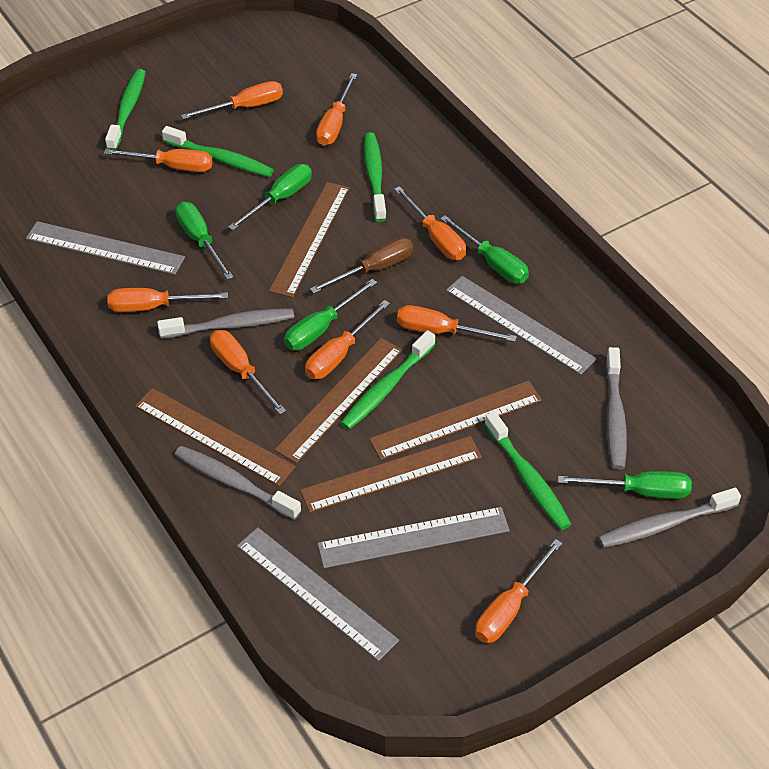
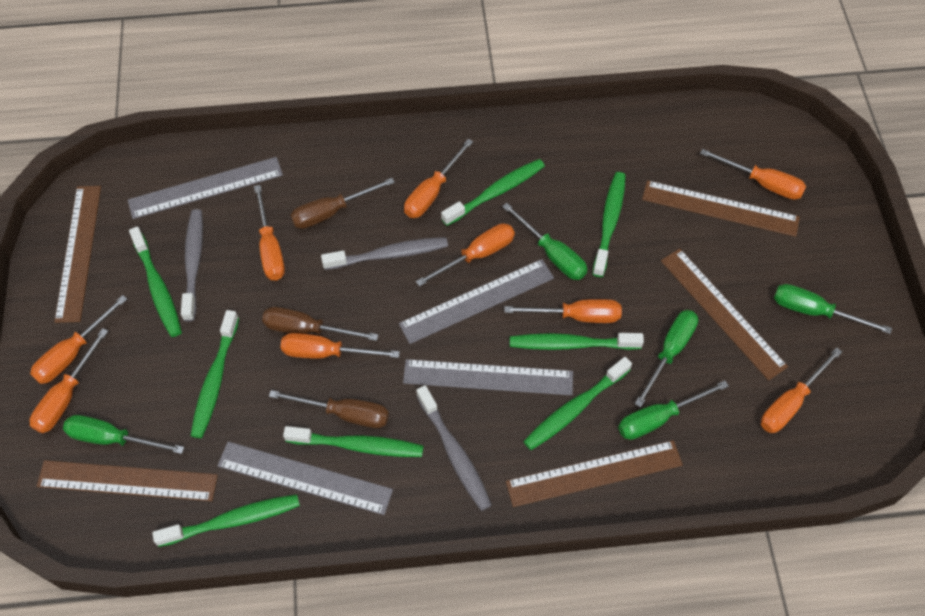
brown screwdriver: [310,237,413,294] = 1 -> [262,307,378,341] [269,390,389,428] [290,178,395,229] = 3
green toothbrush: [105,69,146,150] [162,126,274,177] [340,330,436,430] [364,132,386,222] [484,411,571,530] = 5 -> [129,226,182,337] [152,494,300,547] [191,310,239,438] [283,426,424,457] [441,159,545,226] [510,333,644,350] [523,357,632,450] [592,172,626,277] = 8
grey toothbrush: [157,308,294,339] [175,446,301,520] [598,488,741,548] [605,347,627,470] = 4 -> [181,209,203,322] [321,237,448,270] [416,385,492,511] = 3

